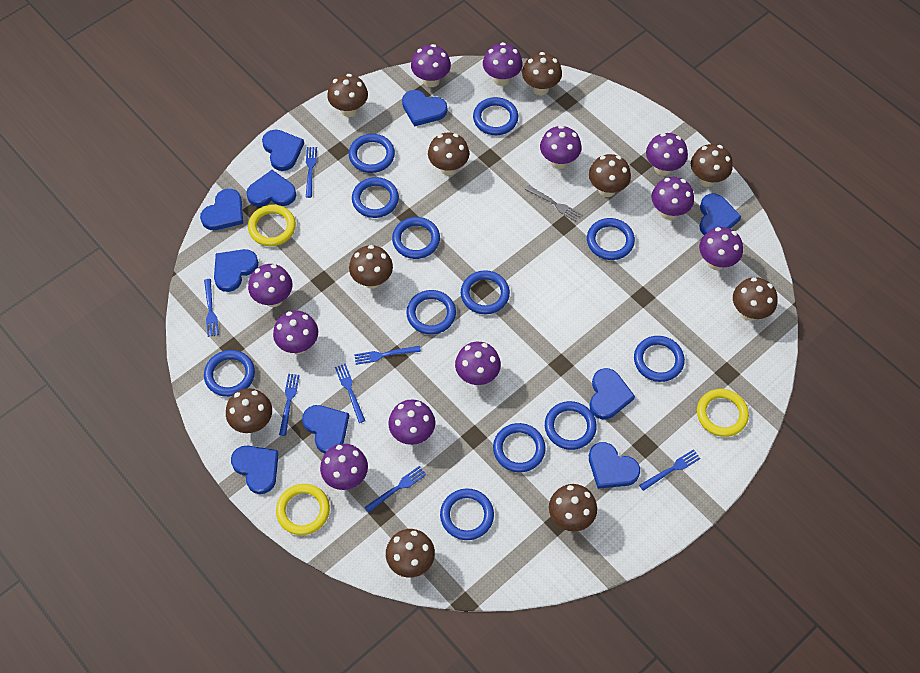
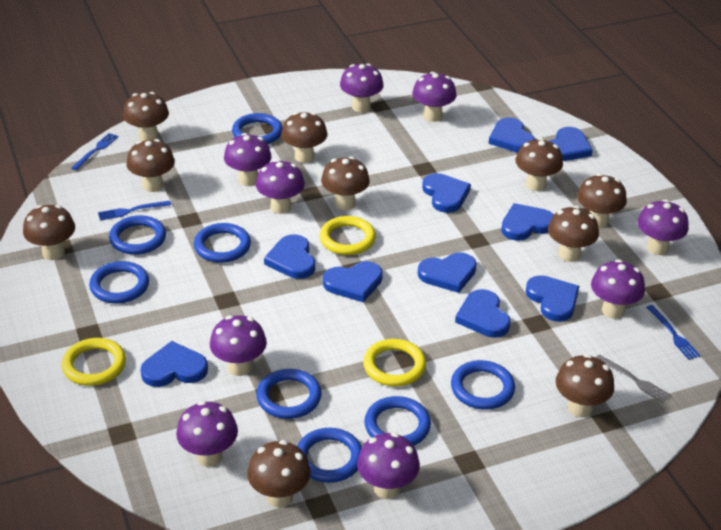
blue fork: [204,279,219,337] [279,374,300,436] [306,147,317,198] [335,364,365,423] [354,346,421,365] [364,466,426,513] [639,449,701,491] = 7 -> [71,133,119,170] [98,201,171,220] [646,305,701,360] = 3
blue ring: [204,350,255,397] [349,134,395,173] [352,177,399,218] [392,217,440,259] [406,290,456,335] [440,488,494,540] [461,270,510,314] [473,97,518,135] [493,423,546,472] [545,401,597,450] [587,218,635,260] [634,336,685,382] = 12 -> [89,261,149,304] [109,215,166,255] [194,223,251,263] [232,113,283,144] [256,369,322,419] [297,428,362,483] [364,396,431,446] [451,360,515,410] = 8
purple mushroom: [248,264,293,307] [273,310,318,354] [320,444,368,490] [388,399,435,445] [411,44,451,87] [455,342,501,385] [483,42,523,86] [540,125,581,169] [646,133,688,176] [651,177,694,220] [699,227,743,270] = 11 -> [176,401,238,467] [210,315,267,376] [224,133,272,186] [256,159,305,214] [340,63,384,112] [357,433,420,499] [412,72,457,122] [591,259,645,319] [637,199,689,255] = 9

